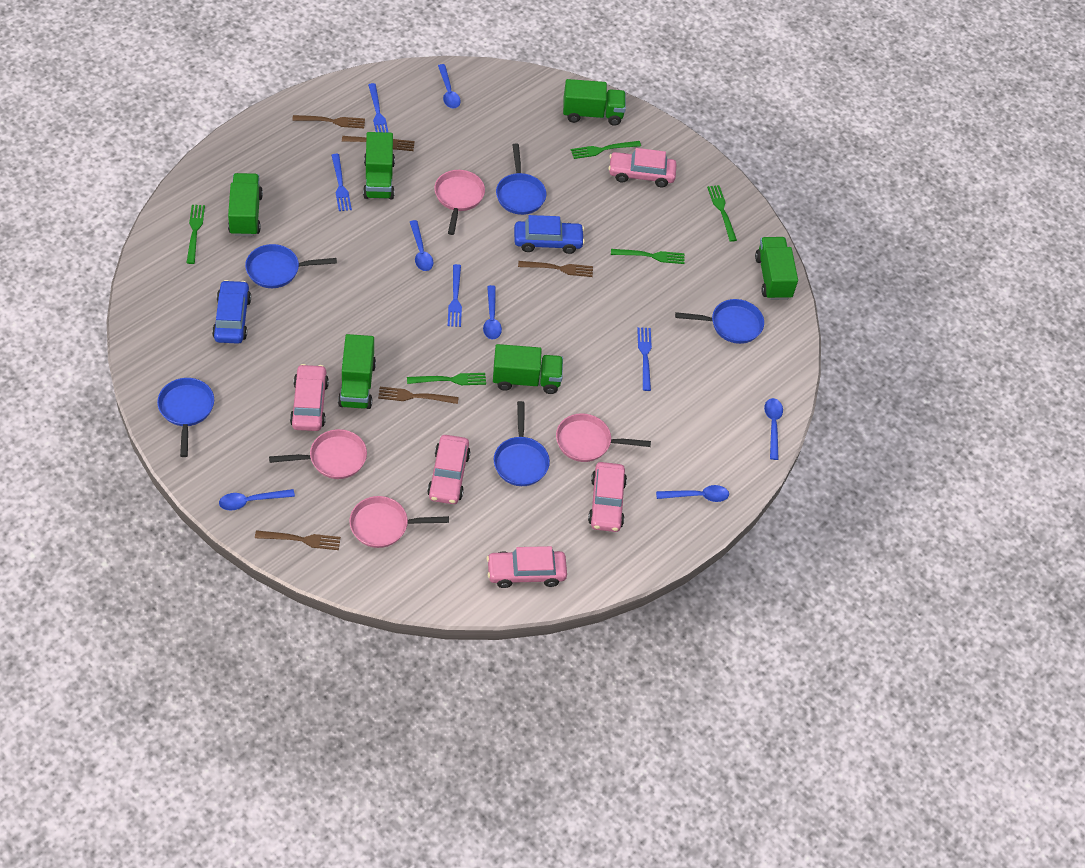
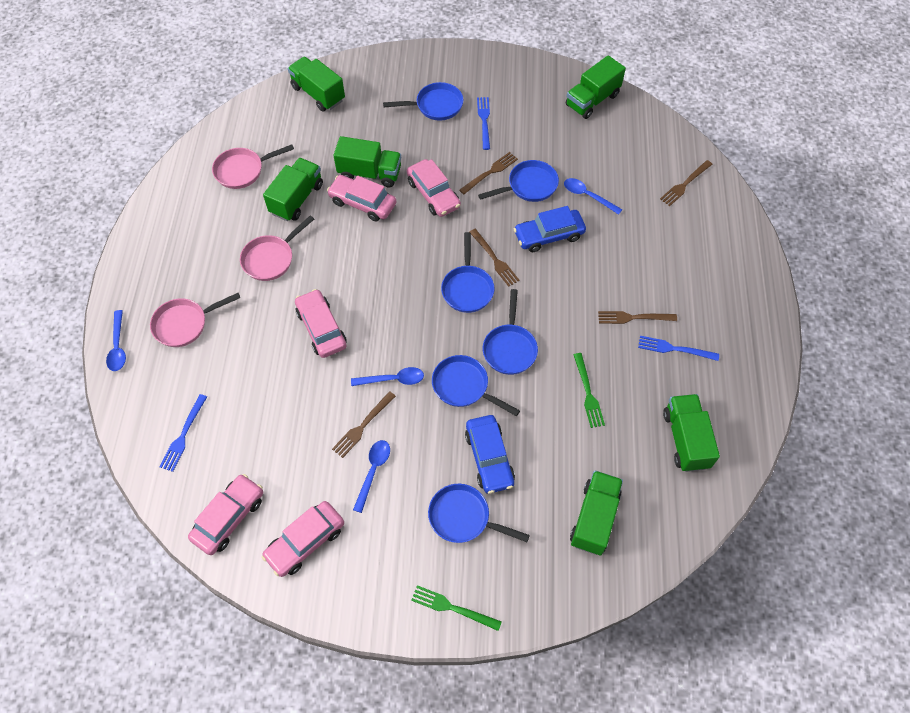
blue fork: [331,154,352,211] [368,83,389,133] [448,264,462,327] [637,327,652,391] = 4 -> [160,394,207,472] [477,97,490,150] [638,336,719,361] = 3
blue pan: [157,378,214,457] [245,244,337,288] [494,401,550,486] [496,143,546,215] [675,299,764,344] = 5 -> [383,82,463,121] [428,484,530,543] [432,355,520,416] [441,232,495,313] [478,160,559,202] [483,289,538,375] = 6
blue spoon: [219,489,295,510] [410,220,433,271] [438,64,461,108] [483,285,502,340] [656,485,729,502] [764,398,783,460] = 6 -> [106,310,126,371] [351,367,424,386] [353,440,390,513] [564,178,622,215] = 4
green fork: [187,205,205,264] [407,373,486,385] [571,141,641,159] [611,249,684,264] [707,185,737,242] = 5 -> [411,585,502,631] [573,353,605,428] = 2
pink pan: [269,429,367,479] [349,496,449,548] [434,170,485,235] [556,413,651,462] = 4 -> [150,293,240,347] [212,144,294,189] [240,215,314,281] = 3

